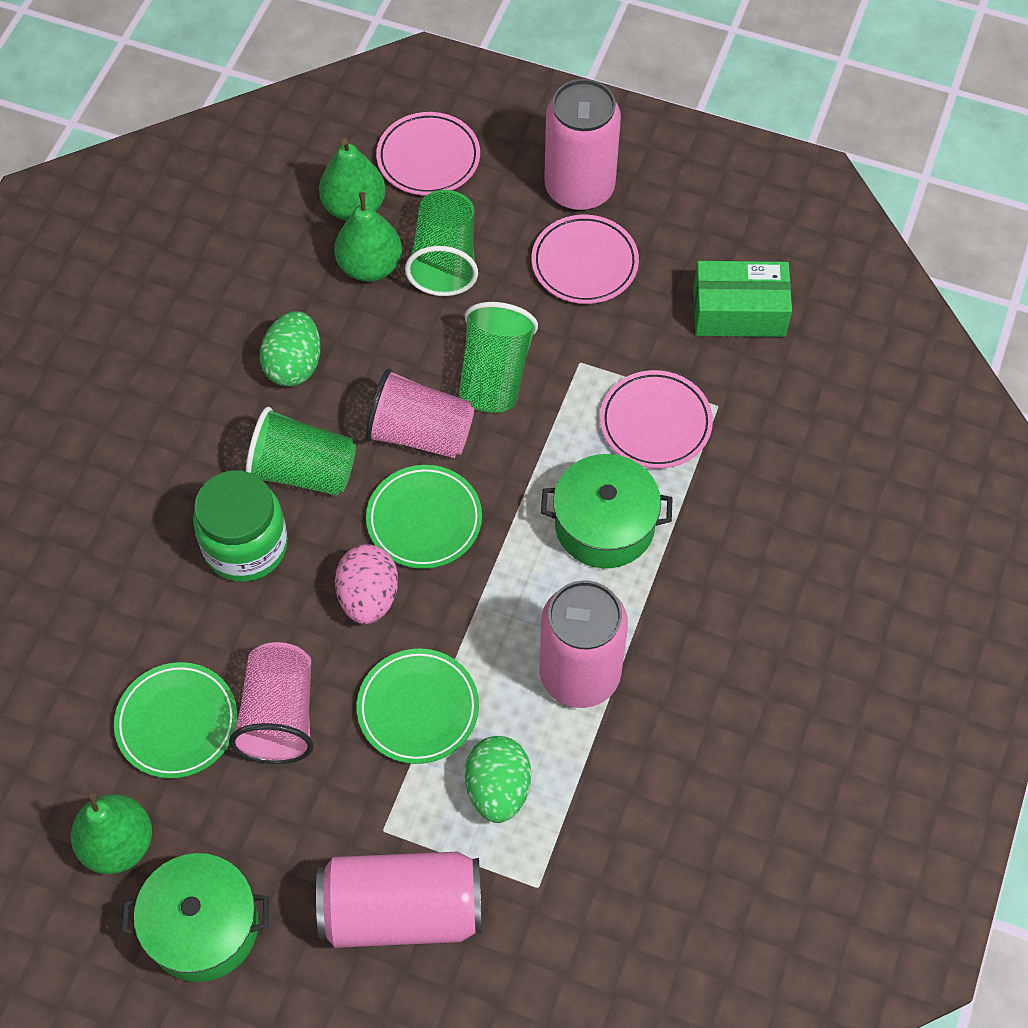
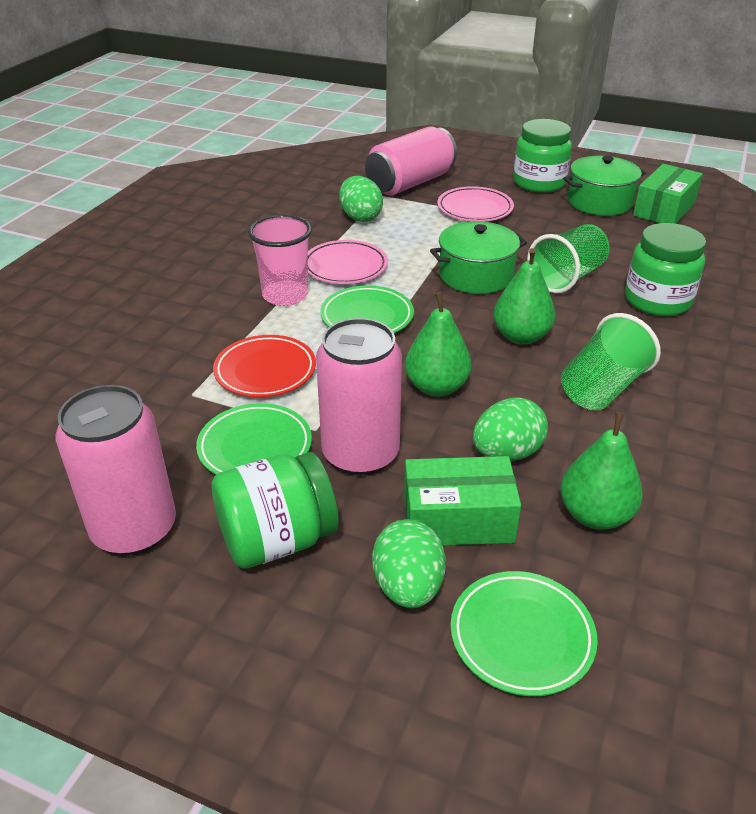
green box: [693,261,792,337] = 1 -> [404,456,521,545] [633,164,703,224] = 2
green cup: [246,407,356,496] [405,190,478,296] [459,302,538,413] = 3 -> [527,224,610,293] [561,313,661,410] = 2
green egg: [260,311,321,386] [465,736,531,823] = 2 -> [339,176,383,222] [372,519,446,608] [473,398,548,461] = 3
green jar: [193,470,288,582] = 1 -> [212,452,339,569] [513,119,572,193] [625,223,706,316] = 3
pink cup: [229,642,314,764] [366,368,474,458] = 2 -> [248,215,312,306] = 1
pink egg: [335,544,398,624] = 1 -> none = 0
pink plate: [376,112,480,196] [532,215,639,304] [600,370,713,468] = 3 -> [308,240,388,284] [437,186,514,222] = 2
red plate: none = 0 -> [213,335,316,397] = 1

